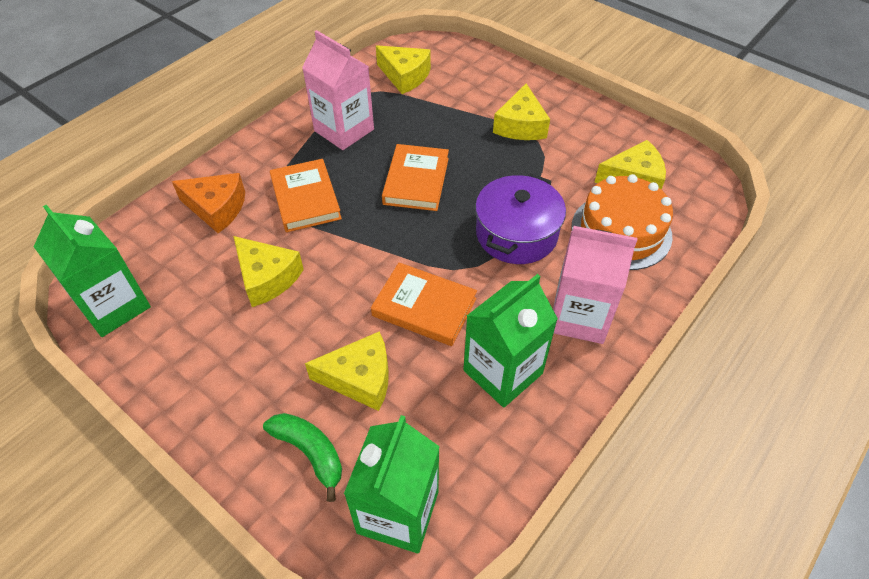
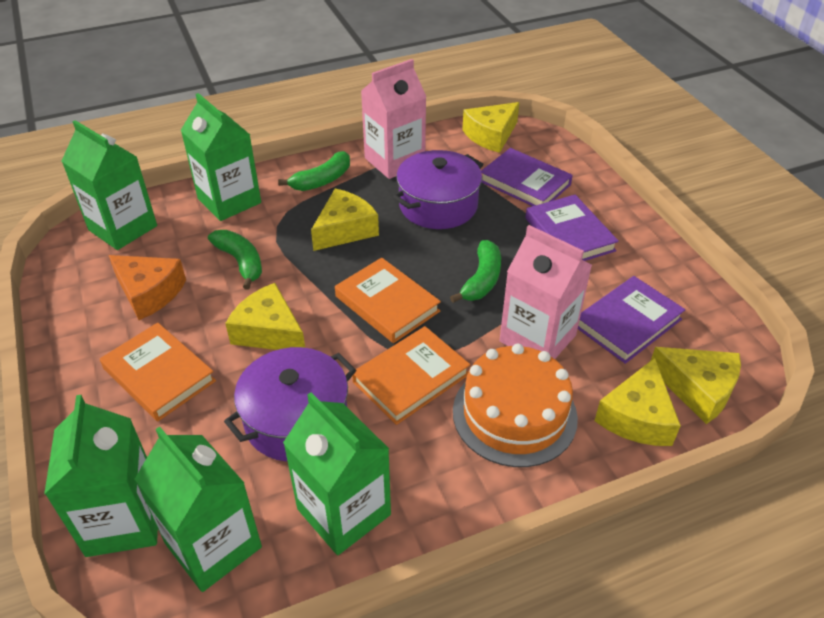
green banana: [263,413,342,502] = 1 -> [208,230,262,290] [278,151,350,191] [450,240,501,303] = 3
green carton: [34,205,151,337] [344,415,440,553] [463,274,558,408] = 3 -> [44,395,158,557] [62,120,157,250] [135,427,262,592] [181,93,261,221] [283,392,391,555] = 5
purple book: none = 0 -> [481,148,573,206] [525,195,619,261] [578,276,685,364] = 3
purple pot: [475,173,566,264] = 1 -> [224,347,356,461] [393,150,483,229] = 2

